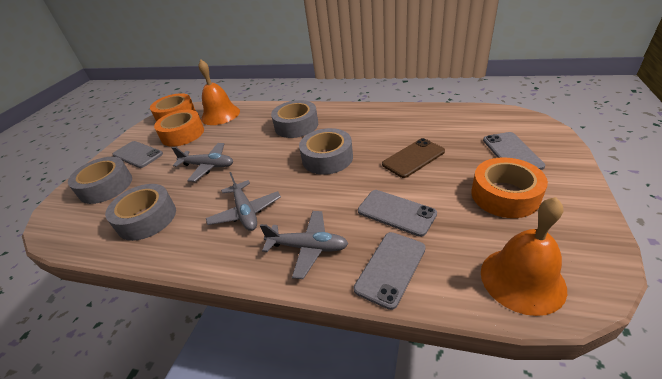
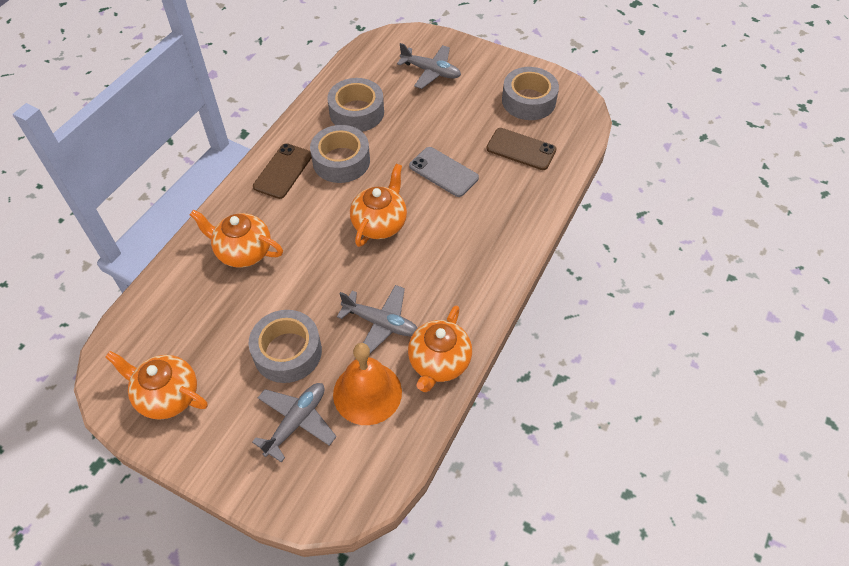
brown phone: [382,138,445,178] = 1 -> [253,143,312,199] [486,128,557,170] = 2
grey phone: [112,141,163,168] [354,232,426,310] [358,190,437,237] [483,132,545,170] = 4 -> [409,147,479,197] = 1
orange bell: [198,60,240,125] [481,197,567,316] = 2 -> [333,343,402,425] = 1
orange tape: [150,93,196,122] [154,110,204,146] [471,158,548,218] = 3 -> none = 0
orange teapot: none = 0 -> [105,351,208,420] [190,210,283,268] [350,164,407,247] [408,305,472,392] = 4

